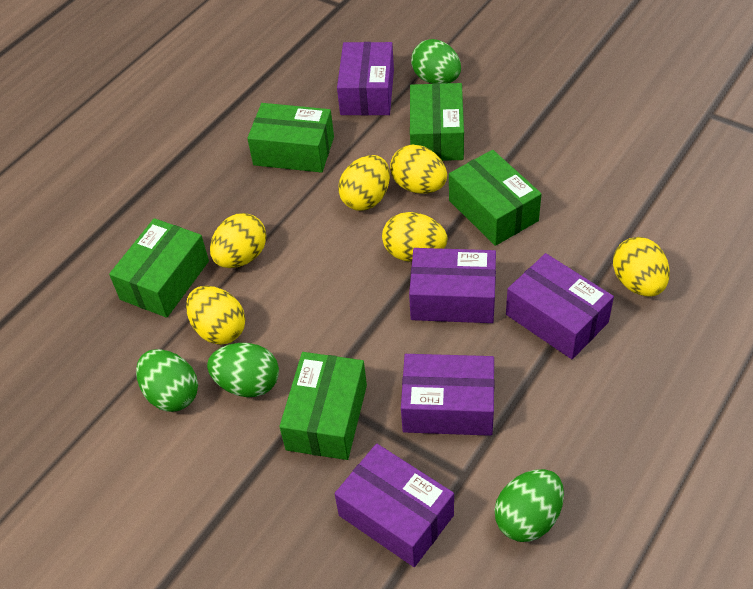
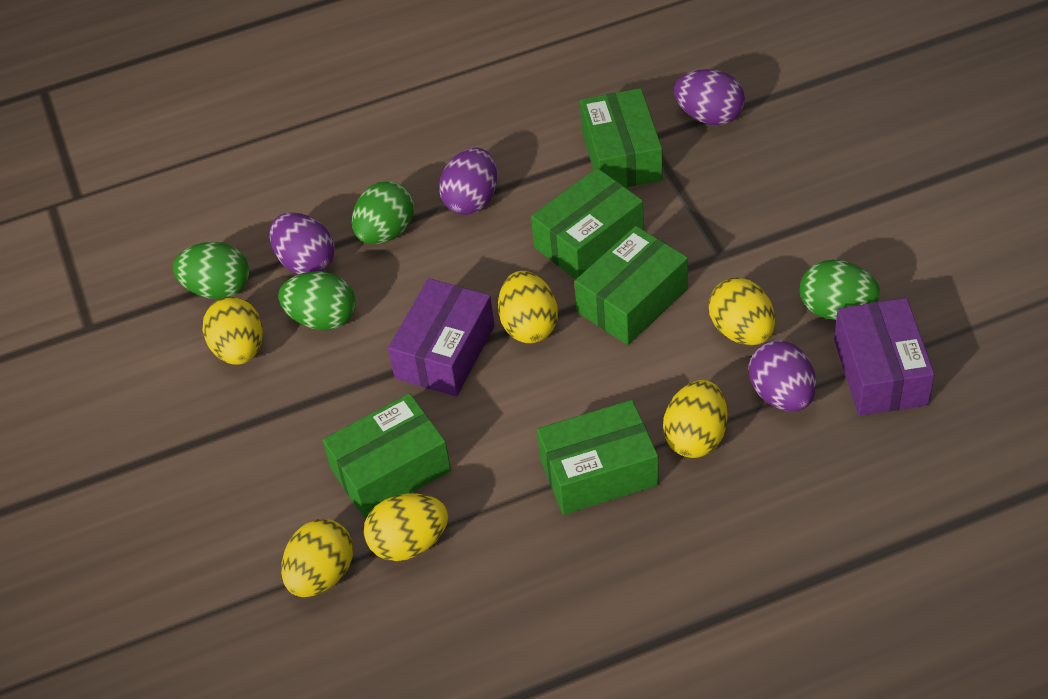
purple box: [334,444,454,567] [337,42,394,115] [401,354,494,436] [409,248,496,323] [506,253,614,359] = 5 -> [388,278,495,397] [834,298,935,416] = 2
purple egg: none = 0 -> [269,213,335,275] [439,148,497,215] [674,69,745,125] [749,340,816,411] = 4

